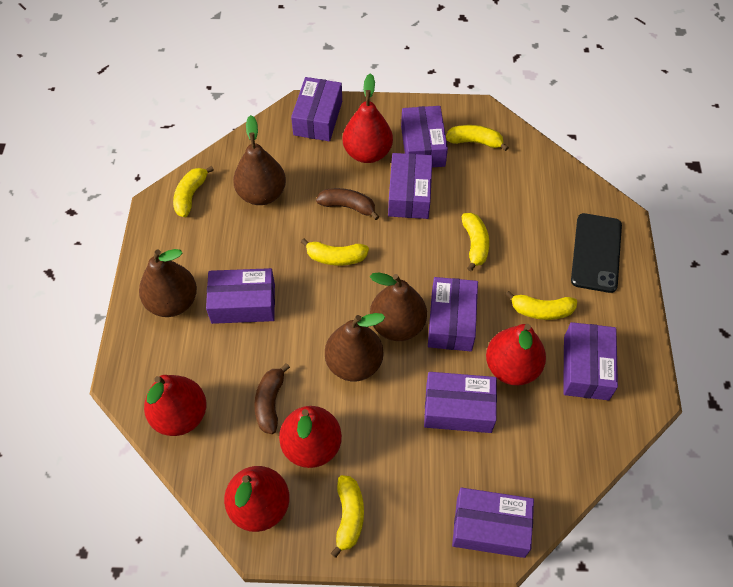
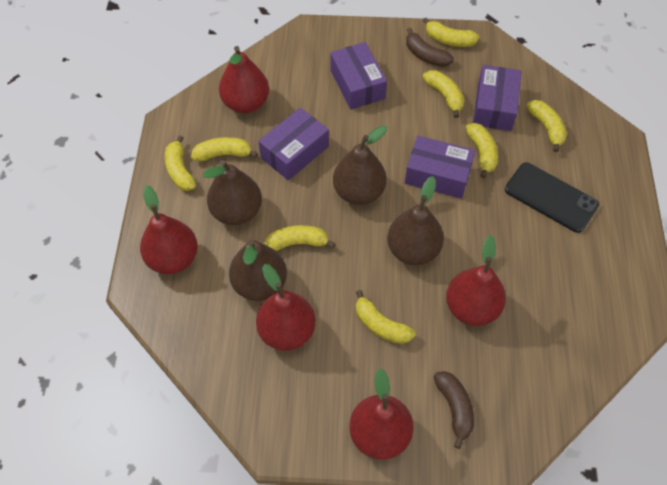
purple box: [206,268,275,324] [291,77,342,141] [388,153,433,219] [401,106,448,168] [424,372,497,433] [428,277,478,351] [452,488,534,558] [563,322,618,400] = 8 -> [258,108,329,180] [330,42,387,110] [405,136,475,199] [473,65,522,131] = 4
yellow banana: [173,166,214,217] [301,238,369,266] [331,475,364,558] [446,125,509,151] [461,213,489,272] [506,291,577,320] = 6 -> [165,135,196,191] [191,137,258,162] [265,225,335,251] [356,290,415,344] [423,18,479,47] [423,70,464,118] [466,123,498,179] [527,100,567,152] = 8

